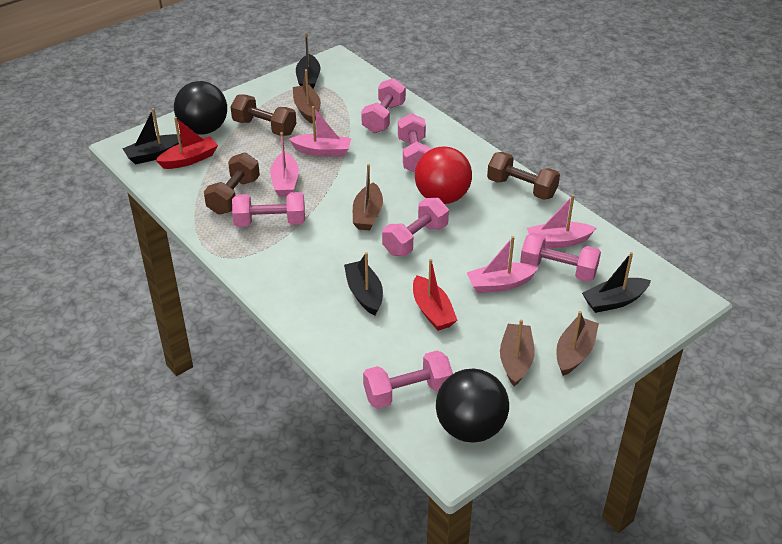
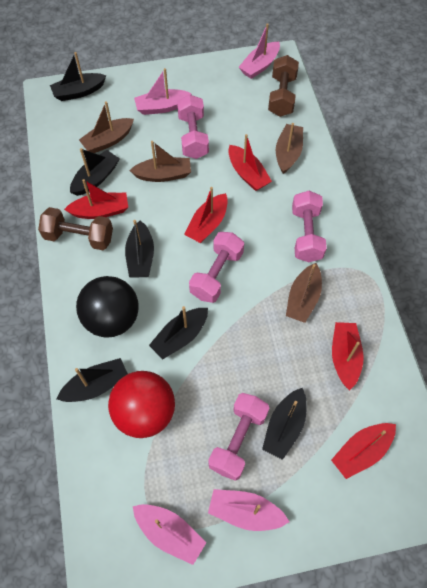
black ball: [174,81,227,134] [436,368,509,442] = 2 -> [76,276,139,337] = 1
black boat: [122,108,182,164] [296,33,321,89] [344,252,383,316] [582,252,651,313] = 4 -> [50,52,106,101] [57,358,128,402] [70,148,120,196] [125,220,154,278] [149,306,208,360] [262,388,307,460] = 6
brown dumbbell: [204,152,260,215] [231,95,296,136] [487,152,560,200] = 3 -> [38,207,113,250] [268,55,299,117] = 2
pink dumbbell: [232,192,305,227] [361,78,406,133] [363,350,453,409] [382,198,449,256] [398,113,431,172] [520,233,601,282] = 6 -> [177,94,209,159] [189,232,244,303] [208,393,269,481] [292,191,327,262] = 4
red boat: [156,117,218,169] [413,259,457,331] = 2 -> [64,179,128,219] [184,187,228,243] [228,134,272,191] [331,423,396,479] [332,322,364,390] = 5

